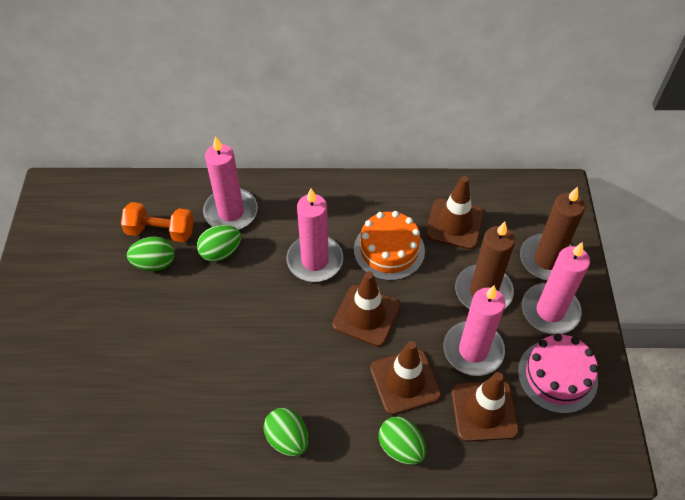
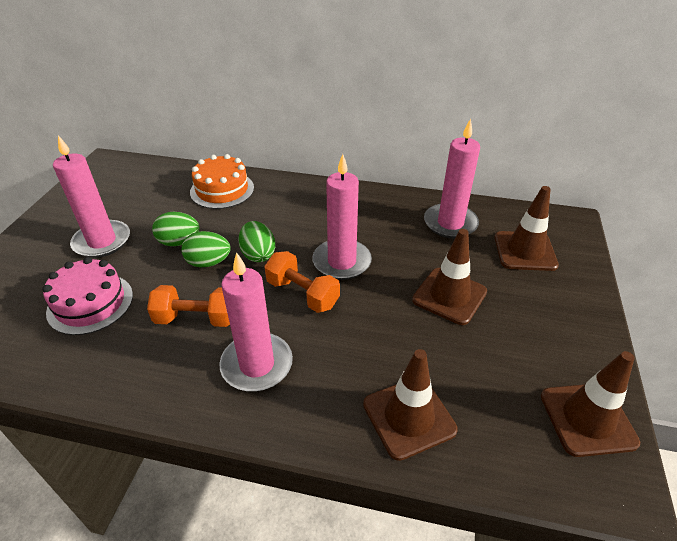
brown candle: [455,221,515,309] [520,187,585,280] = 2 -> none = 0
green egg: [127,237,175,271] [197,225,241,262] [264,408,308,456] [379,416,426,465] = 4 -> [152,212,200,246] [181,231,231,267] [238,221,276,262] = 3
orange dumbbell: [121,202,194,242] = 1 -> [147,285,230,327] [264,251,340,313] = 2

